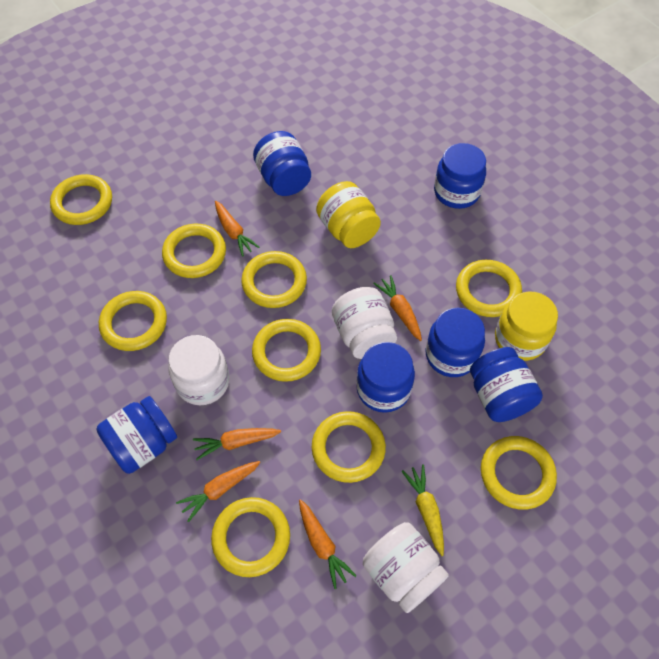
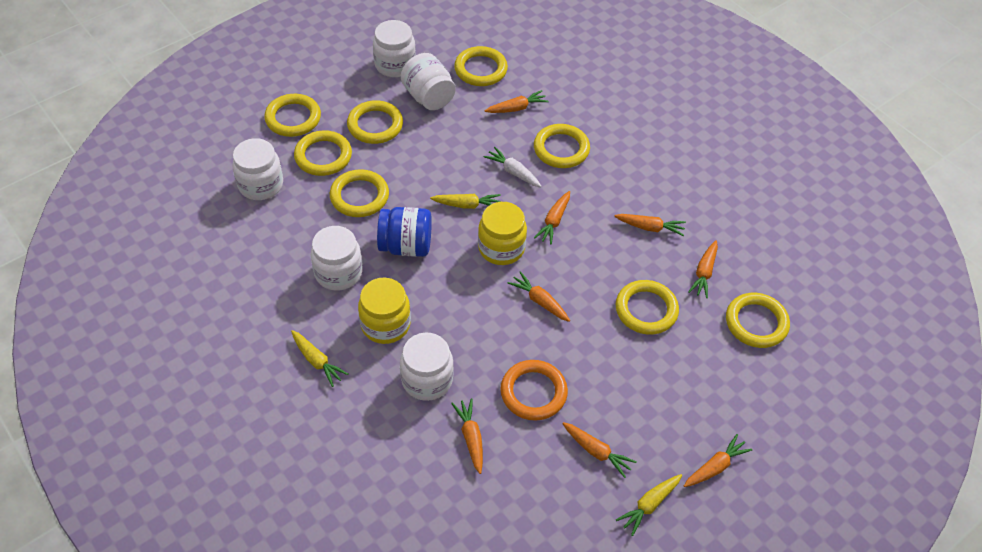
blue jar: [96,396,177,474] [253,131,311,196] [356,342,415,413] [425,308,485,377] [434,143,486,209] [470,347,543,422] = 6 -> [377,207,432,257] = 1
orange carrot: [176,461,261,522] [193,428,281,460] [215,201,260,257] [299,499,357,589] [373,275,422,341] = 5 -> [451,398,483,474] [484,90,549,113] [508,271,570,322] [534,191,570,245] [562,422,637,478] [614,214,686,236] [684,434,752,487] [688,240,718,298] = 8
orange ring: none = 0 -> [500,360,568,421] = 1
white carrot: none = 0 -> [483,147,542,187] = 1
white jar: [168,335,230,405] [332,287,397,359] [363,522,449,613] = 3 -> [232,138,283,200] [311,226,363,290] [373,20,416,77] [400,332,454,401] [401,53,456,110] = 5
yellow carrot: [401,464,444,556] = 1 -> [291,330,349,387] [430,194,501,209] [616,474,682,536] = 3
yellow ring: [50,174,112,225] [99,291,167,351] [162,224,226,278] [211,497,290,577] [241,251,307,308] [252,319,321,382] [312,411,386,483] [456,260,522,317] [481,436,557,509] = 9 -> [264,94,321,137] [294,130,352,176] [330,169,389,217] [347,100,403,144] [454,46,508,86] [534,124,590,168] [616,280,679,335] [726,293,790,348] = 8

